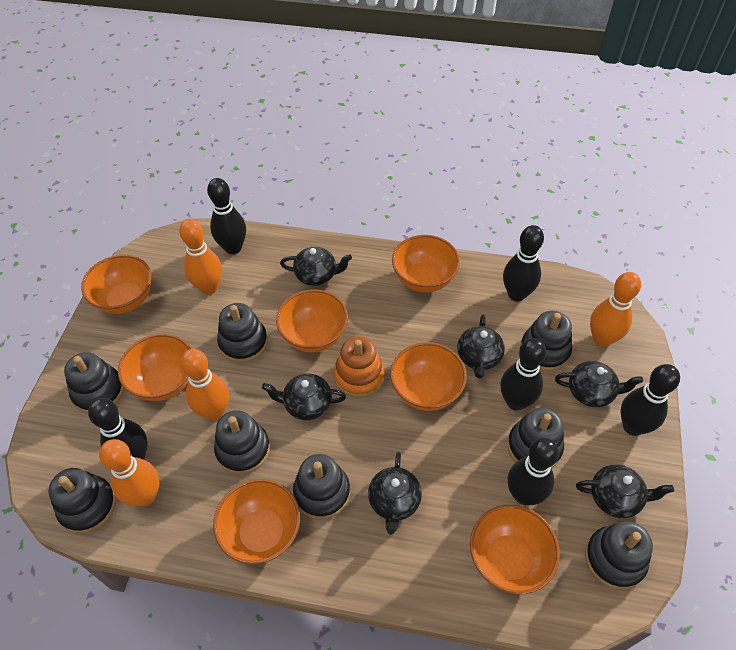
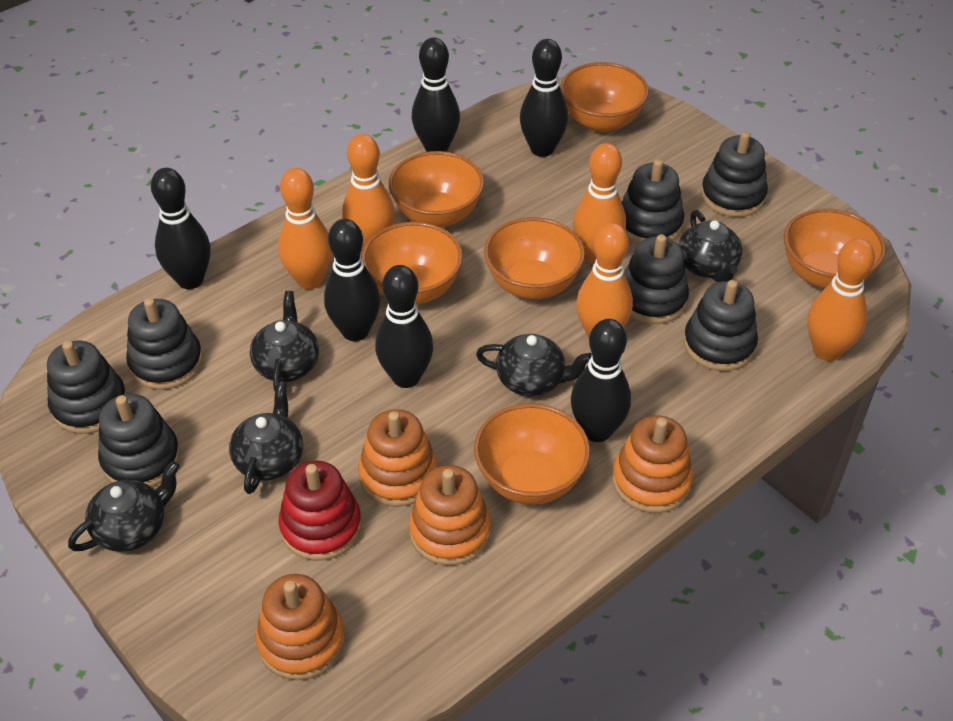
black stacking toy: [48,468,116,534] [64,352,124,413] [214,410,270,474] [217,303,268,363] [293,454,350,520] [507,408,564,468] [520,311,572,371] [585,521,653,590] = 8 -> [47,341,127,434] [98,394,180,487] [126,298,203,390] [622,159,684,244] [624,234,689,324] [683,280,758,371] [701,131,768,217] = 7
black teapot: [262,373,346,420] [280,247,352,286] [368,452,422,535] [457,314,505,378] [555,361,643,407] [576,464,674,518] = 6 -> [68,461,180,552] [229,381,303,494] [250,291,319,391] [476,334,592,396] [678,210,742,282] = 5
orange bowl: [81,255,151,314] [118,334,191,401] [213,479,300,564] [276,289,348,353] [390,342,467,411] [392,235,460,293] [470,505,560,594] = 7 -> [361,222,463,304] [389,151,484,227] [474,403,590,505] [484,217,585,299] [560,62,649,132] [784,208,886,289] = 6
orange bowling pin: [99,439,159,506] [179,219,222,295] [180,349,229,420] [590,272,641,347] = 4 -> [278,168,332,289] [342,134,395,252] [573,143,626,264] [576,223,633,338] [807,238,875,361] = 5
orange stacking toy: [334,336,385,398] = 1 -> [256,574,345,680] [358,409,437,507] [409,465,491,566] [612,415,693,513] = 4
red stacking toy: none = 0 -> [278,461,362,561] = 1

